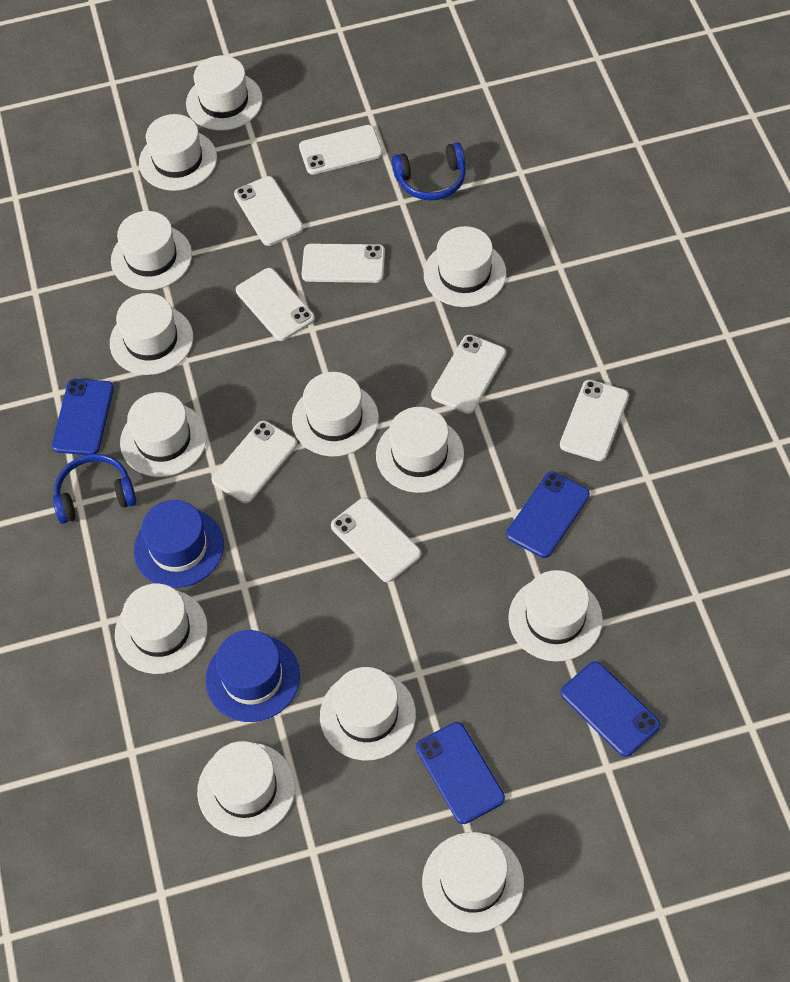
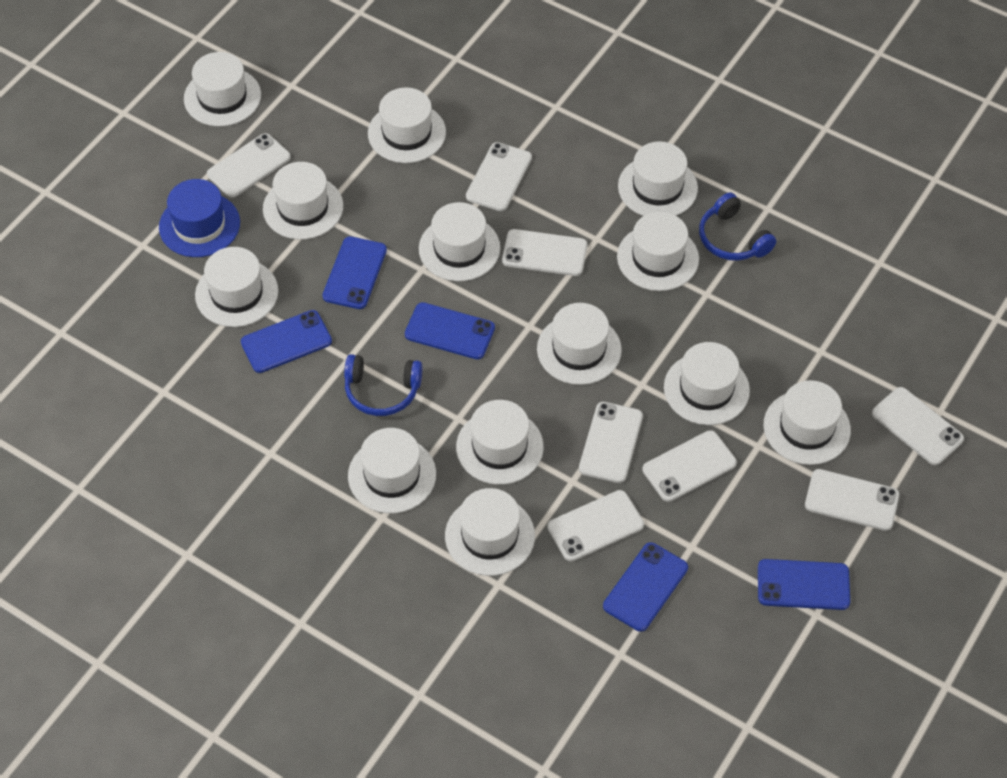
blue hat: [134,500,224,588] [205,630,300,722] = 2 -> [159,179,240,257] = 1
blue phone: [52,379,114,455] [416,722,505,824] [507,471,590,558] [561,661,660,757] = 4 -> [241,310,332,373] [322,236,387,309] [405,302,495,359] [603,542,688,632] [758,559,850,610] = 5

